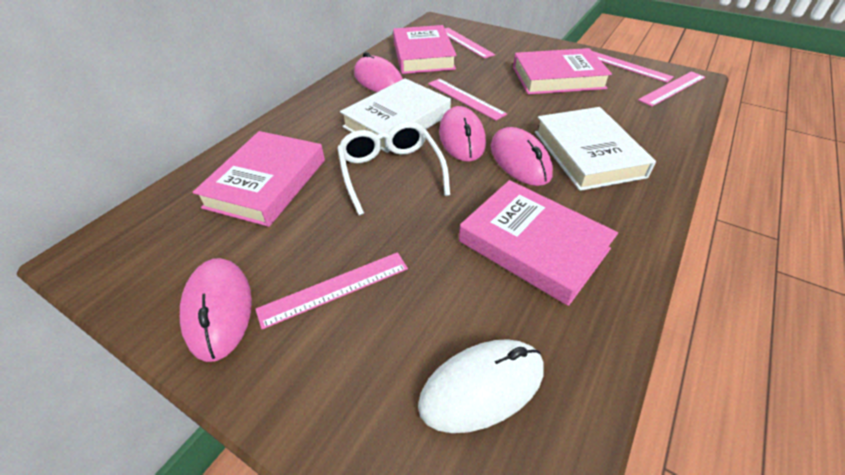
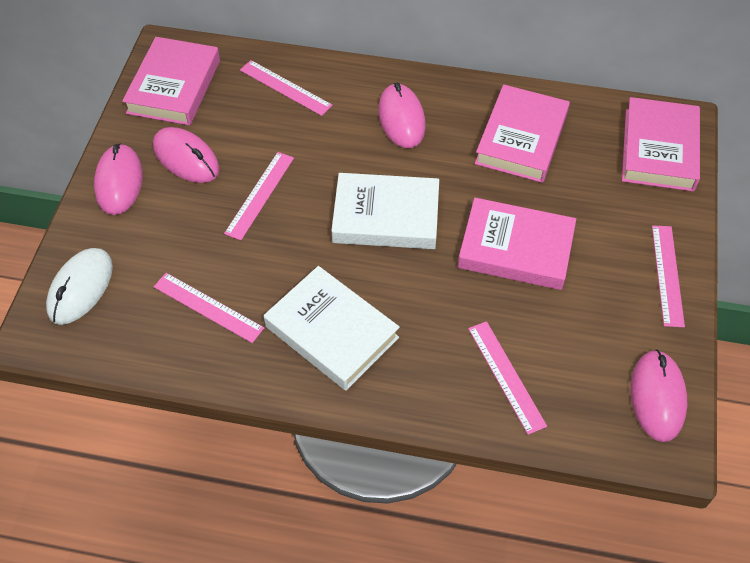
white glasses: [337,122,450,215] = 1 -> none = 0

